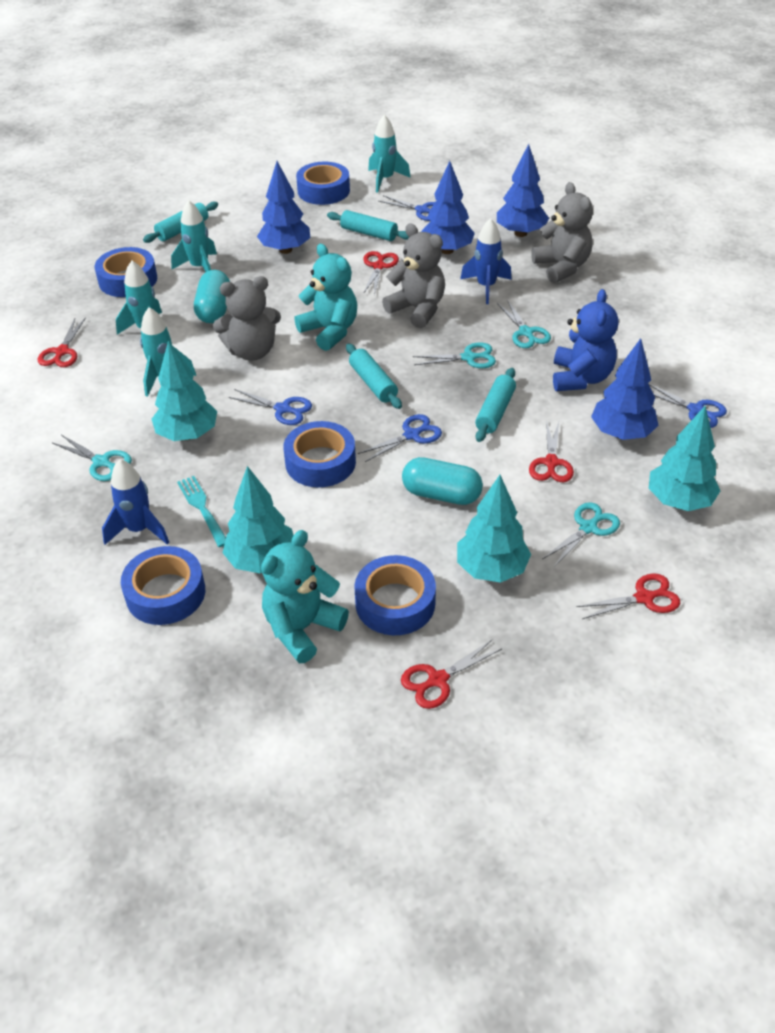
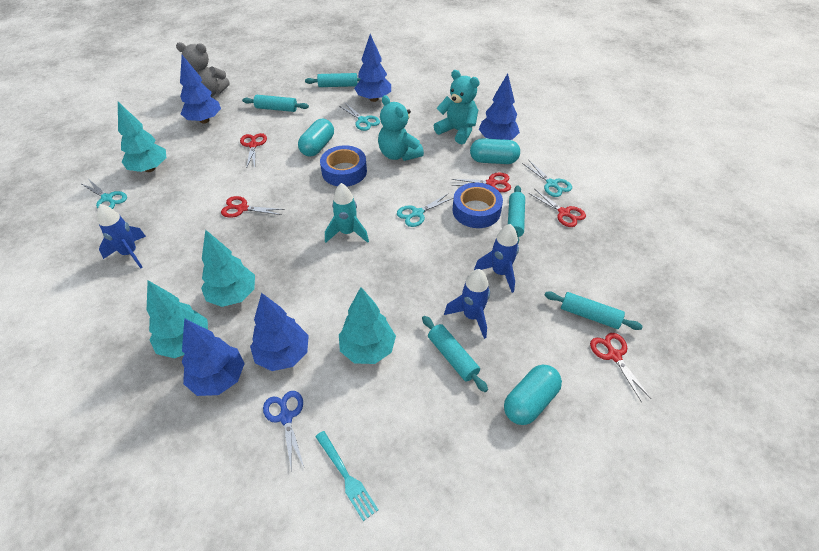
blue rocket: [102,459,169,545] [460,218,512,304] = 2 -> [97,204,146,269] [444,269,490,339] [474,224,519,293] = 3
blue scissors: [229,389,312,425] [358,414,442,462] [379,195,435,221] [648,383,727,428] = 4 -> [263,391,304,472] = 1
blue tape: [95,247,157,297] [121,546,205,625] [283,421,356,487] [296,161,350,205] [355,555,436,635] = 5 -> [320,145,367,187] [453,183,503,228] = 2
blue teddy bear: [553,289,618,391] = 1 -> none = 0
blue tree: [257,161,310,254] [421,161,475,254] [497,144,549,237] [591,338,659,440] = 4 -> [180,55,221,123] [182,318,245,396] [250,293,309,371] [354,34,391,102] [479,73,520,140] = 5
grey teddy bear: [213,276,281,361] [382,223,445,328] [531,182,593,283] = 3 -> [176,42,230,97] = 1
turquoise capsule: [194,270,230,323] [402,457,483,505] = 2 -> [298,119,334,157] [470,138,520,164] [504,364,562,425] = 3
turquoise rocket: [116,261,162,334] [140,307,196,397] [171,200,217,272] [368,115,411,193] = 4 -> [325,183,369,243] = 1
turquoise rolling pin: [143,202,218,243] [327,210,409,241] [346,344,402,409] [475,368,516,442] = 4 -> [242,95,309,112] [305,73,361,87] [422,316,488,392] [508,185,525,243] [544,291,643,330] = 5

